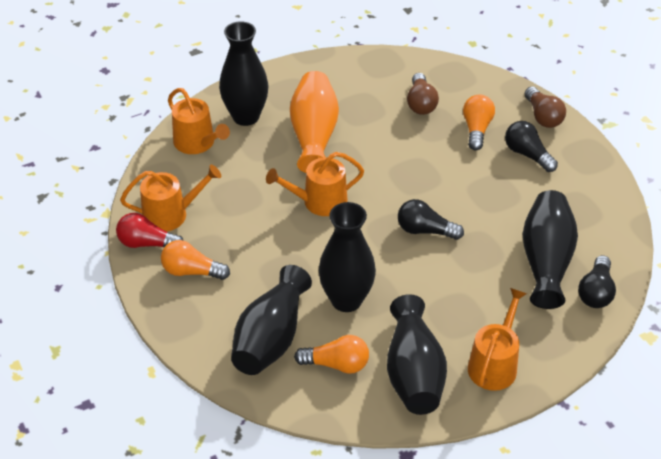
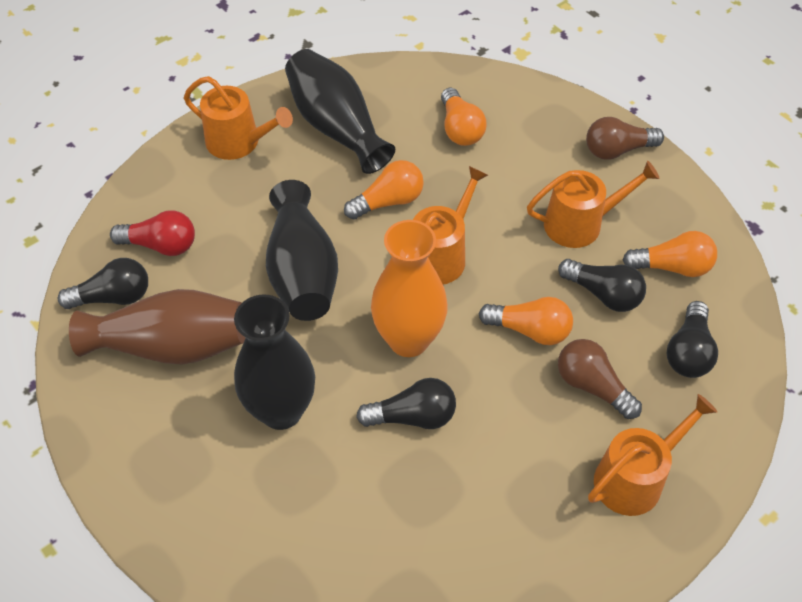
black light bulb: [398,199,464,240] [505,121,558,172] [578,255,616,308] = 3 -> [58,258,148,309] [356,378,456,429] [558,259,646,312] [667,301,718,378] = 4
black vase: [219,21,269,126] [231,265,312,375] [319,202,376,312] [387,294,447,415] [523,190,578,309] = 5 -> [234,295,315,430] [266,180,338,321] [285,49,395,174] = 3
brown vase: none = 0 -> [69,289,245,365] = 1
orange light bulb: [161,240,230,280] [294,335,369,374] [463,95,495,150] = 3 -> [344,160,424,220] [441,88,486,146] [479,297,573,345] [623,231,717,277] = 4

